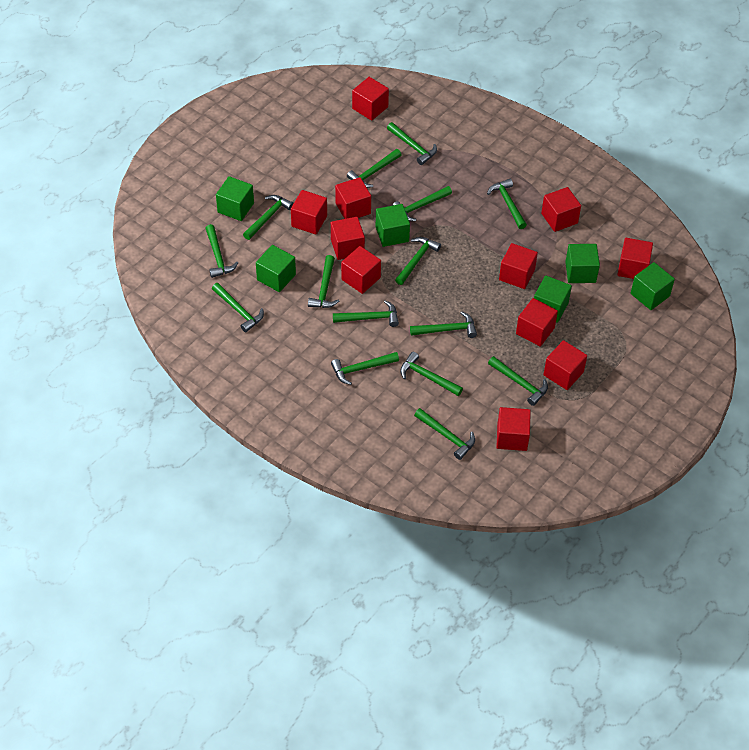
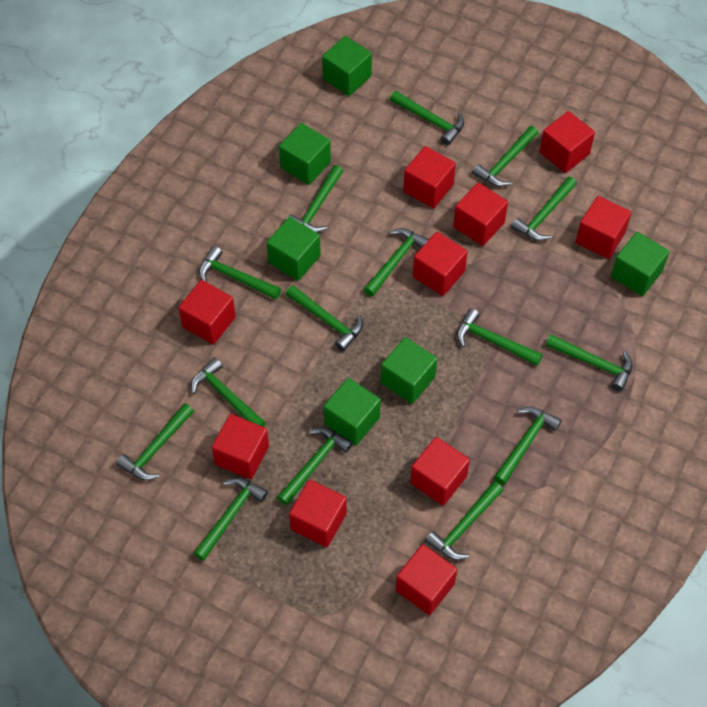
red cube: [291,190,327,235] [331,217,365,260] [335,177,371,219] [341,246,381,294] [352,77,389,121] [496,407,531,451] [499,243,538,289] [516,298,558,347] [541,187,581,232] [543,340,587,390] [617,238,653,279] = 11 -> [178,280,236,345] [212,414,269,479] [289,479,347,547] [396,544,457,615] [403,146,456,209] [410,437,470,506] [413,232,468,296] [453,182,508,246] [539,111,595,173] [576,196,631,259] = 10

